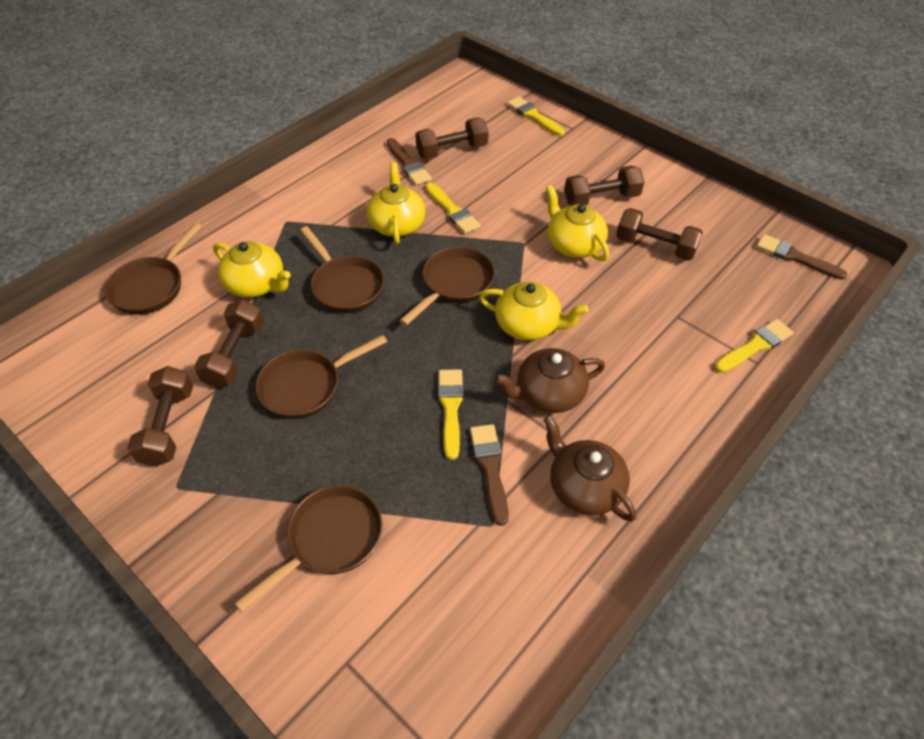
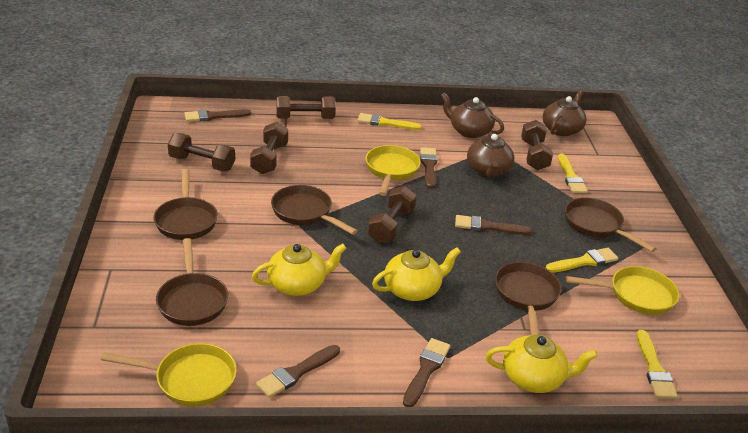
brown brush: [387,138,432,185] [470,424,509,526] [756,234,848,280] = 3 -> [184,109,251,122] [256,345,340,398] [403,338,450,407] [420,147,438,189] [455,215,532,235] = 5
brown teapot: [494,348,605,413] [543,415,637,522] = 2 -> [440,93,504,138] [467,132,514,178] [543,90,587,136] = 3
yellow pan: none = 0 -> [101,343,237,406] [366,145,421,196] [566,266,679,315] = 3
yellow teapot: [213,241,291,298] [367,162,426,244] [479,282,588,341] [546,185,609,261] = 4 -> [252,244,347,296] [372,247,461,301] [486,335,598,393] = 3

